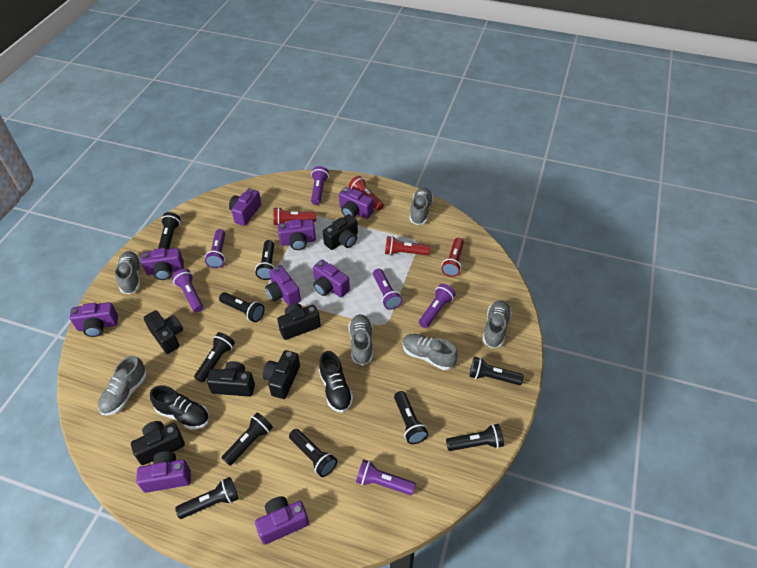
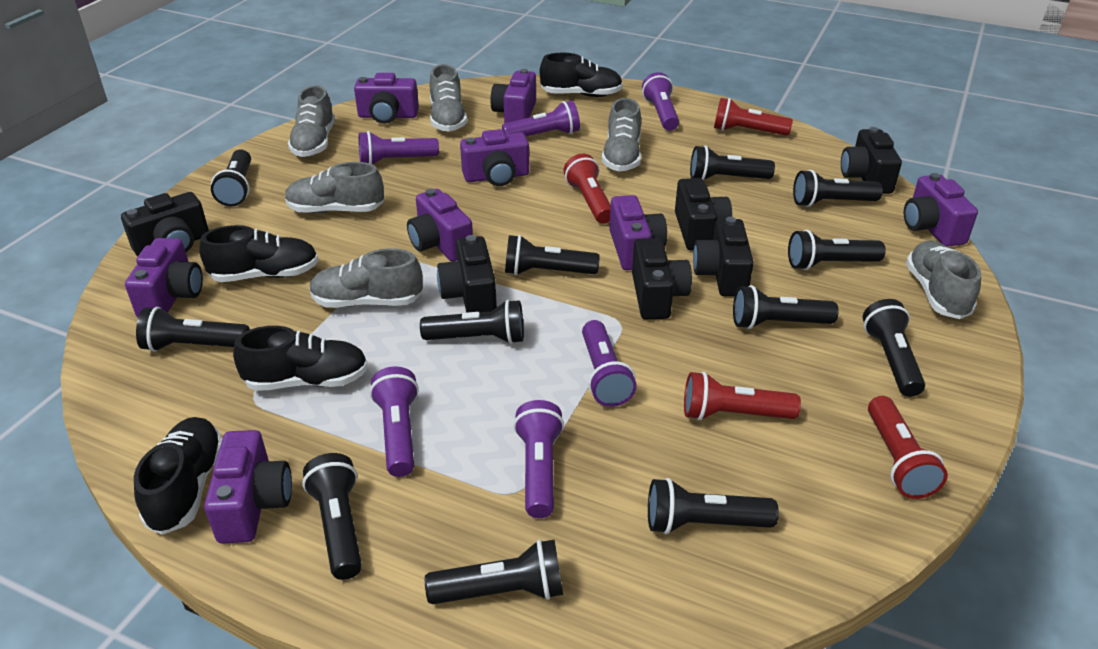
black flashlight: [158,212,180,249] [175,477,238,519] [194,332,235,382] [219,292,265,322] [222,413,273,466] [255,240,274,280] [289,429,337,477] [394,391,428,444] [446,424,504,451] [469,357,524,385] = 10 -> [136,307,250,352] [211,149,251,206] [302,453,362,580] [420,300,524,344] [425,540,563,604] [505,235,600,276] [648,478,779,534] [690,145,775,180] [733,285,839,329] [788,230,886,270] [793,170,883,207] [863,299,925,397] = 12
black shoe: [150,385,209,430] [319,351,353,413] = 2 -> [134,417,222,535] [199,225,319,282] [233,326,368,391] [540,52,623,97] = 4
purple camera: [70,302,118,337] [136,451,191,493] [141,248,184,280] [229,188,261,226] [255,496,309,545] [265,265,301,306] [278,219,316,250] [313,260,350,298] [339,187,374,219] = 9 -> [125,238,203,317] [204,430,292,544] [354,73,419,124] [407,188,473,262] [460,129,529,186] [490,69,536,123] [609,195,667,270] [904,173,978,247] = 8

